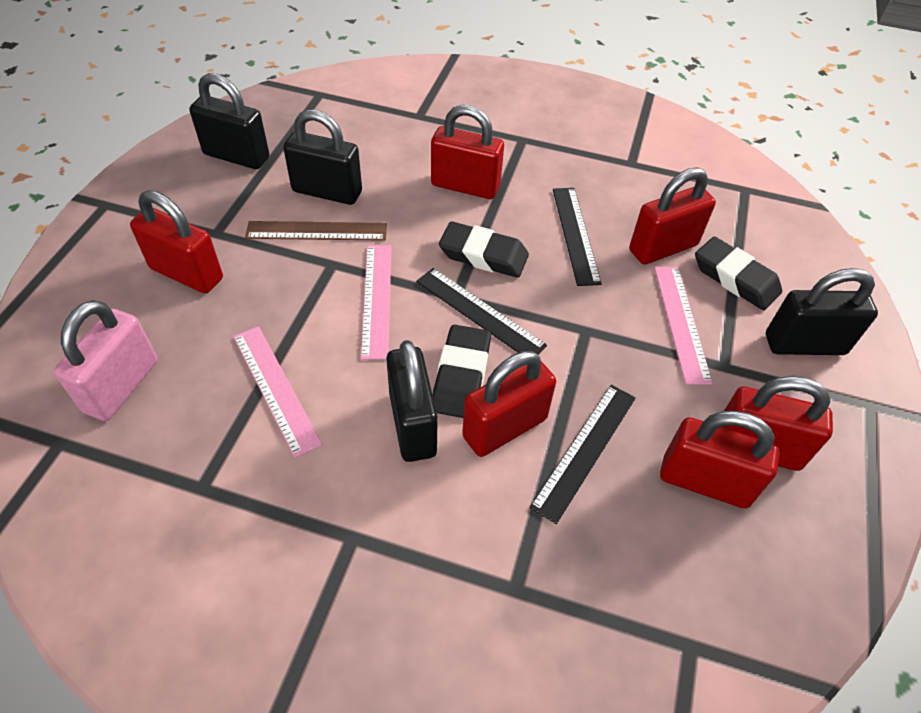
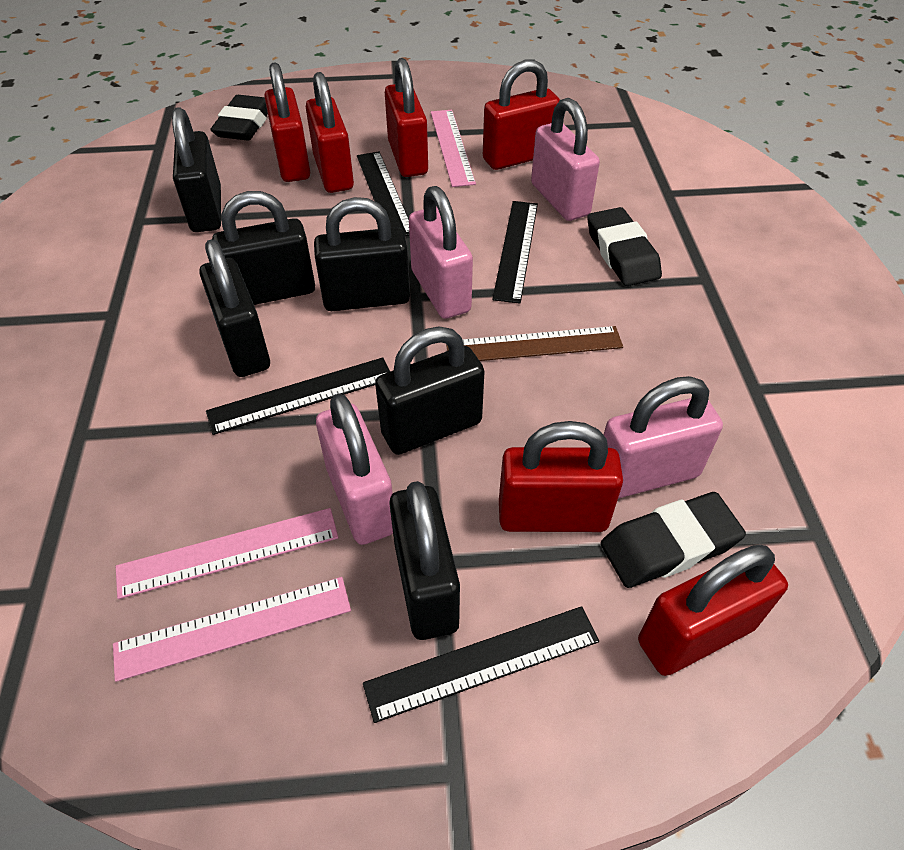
black padlock: [189,73,269,169] [283,110,362,205] [386,340,438,462] [766,268,878,355] = 4 -> [172,107,221,232] [199,239,270,377] [212,191,315,305] [314,197,410,311] [375,327,484,455] [389,481,460,640] = 6
black ruler: [416,268,547,355] [530,385,636,524] [553,188,602,286] = 3 -> [206,357,390,435] [357,151,410,236] [363,606,599,723] [492,201,538,304] = 4
pink padlock: [54,300,158,421] = 1 -> [316,393,393,545] [409,186,473,319] [531,98,600,221] [604,376,723,499] = 4

